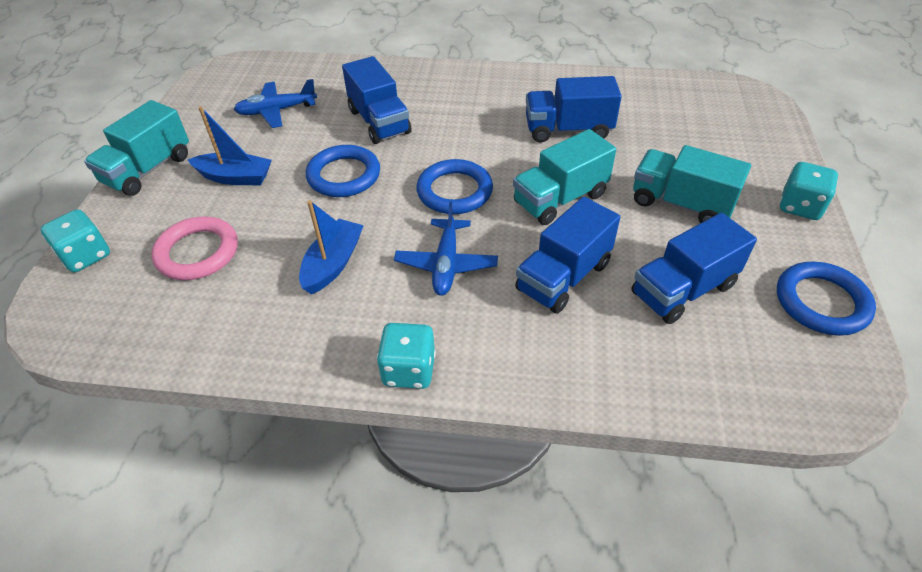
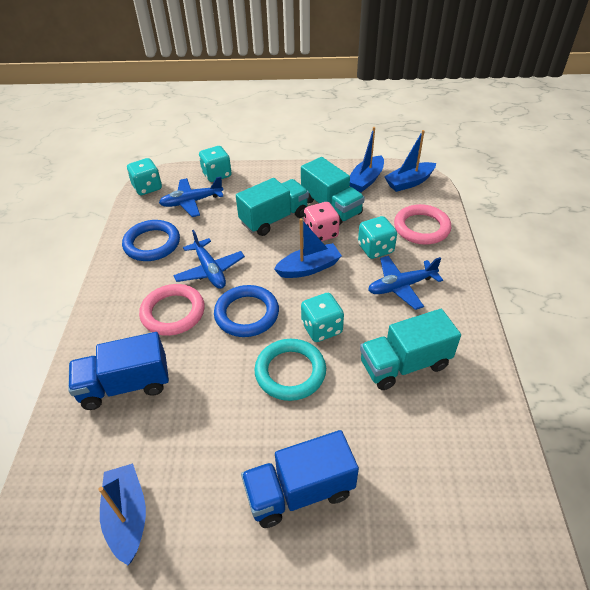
blue boat: [188,106,272,185] [299,200,364,294] = 2 -> [99,464,146,565] [274,218,342,278] [350,127,384,192] [384,130,436,192] = 4
blue plane: [234,79,317,128] [394,202,498,296] = 2 -> [159,177,224,217] [173,230,245,289] [368,256,443,310] = 3
blue ring: [306,145,380,197] [416,159,493,214] [777,262,876,336] = 3 -> [122,220,180,261] [214,285,279,337] = 2
blue truck: [342,56,411,144] [515,197,620,314] [526,76,622,143] [631,213,757,324] = 4 -> [68,332,169,410] [241,430,359,528] = 2
pink dice: none = 0 -> [304,202,340,241] = 1
pink ring: [151,216,238,280] = 1 -> [139,284,205,336] [394,204,451,245] = 2
turquoise dice: [41,209,110,272] [377,323,436,389] [780,162,838,220] = 3 -> [127,158,162,195] [199,146,232,182] [301,293,344,342] [358,216,397,259] = 4
turquoise ring: none = 0 -> [255,339,326,401] = 1

